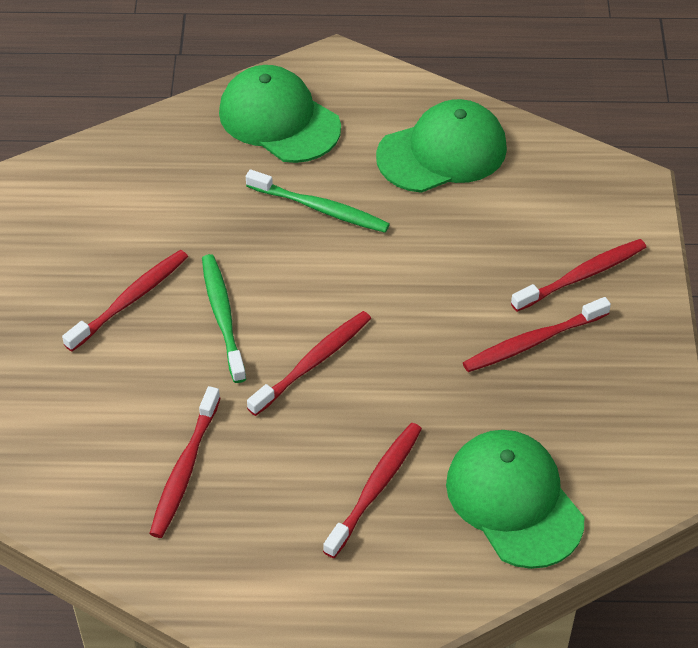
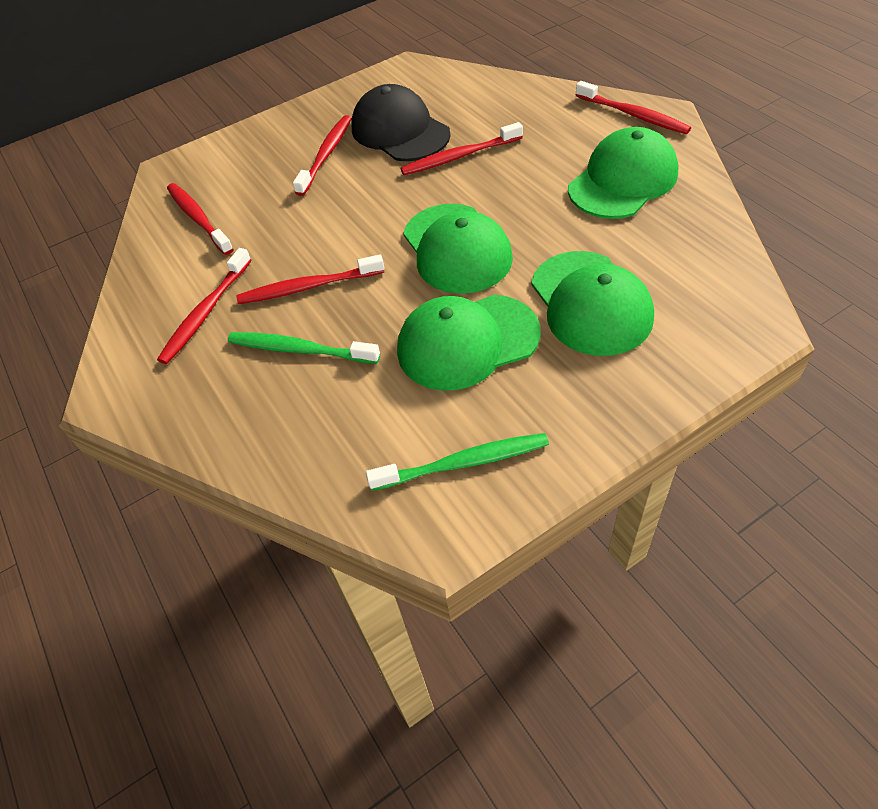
black cap: none = 0 -> [351,84,451,161] = 1
green cap: [219,65,341,163] [376,99,507,193] [446,430,584,569] = 3 -> [397,295,541,391] [403,204,513,294] [532,251,654,356] [568,127,679,219] = 4

